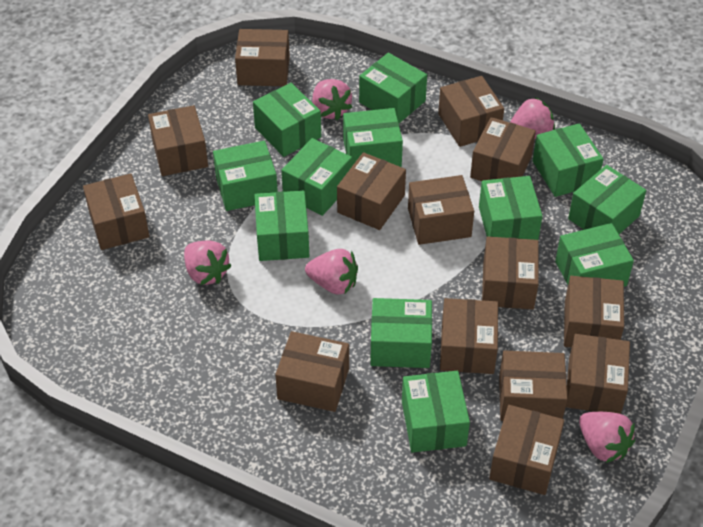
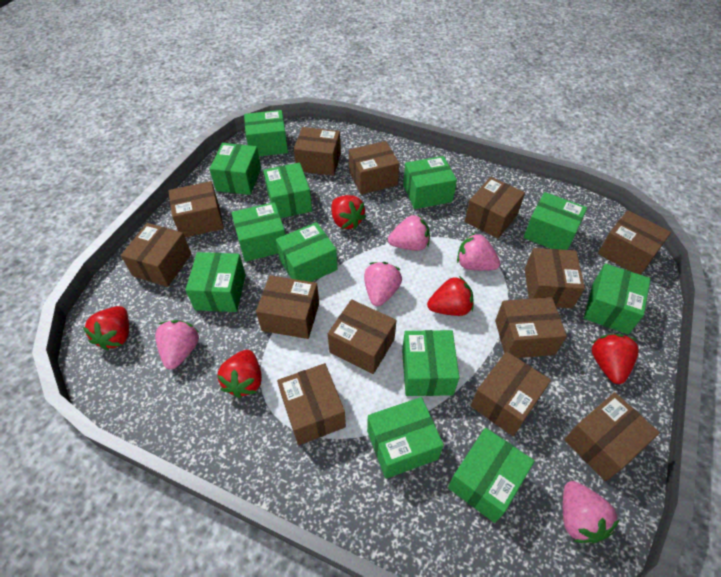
brown box: [83,173,149,250] [148,105,208,176] [235,29,290,86] [275,331,349,412] [337,152,406,230] [408,175,474,245] [438,76,504,147] [440,298,498,374] [470,117,536,181] [482,236,539,310] [489,405,564,495] [499,350,567,421] [564,276,624,347] [566,334,630,414] = 14 -> [121,223,191,287] [168,181,224,237] [256,275,319,339] [277,363,346,445] [294,127,341,176] [328,299,396,374] [349,141,399,194] [465,177,525,239] [471,351,551,436] [495,297,567,358] [525,248,585,308] [564,392,660,481] [598,210,671,275] = 13
red strawberry: none = 0 -> [83,306,129,351] [217,350,262,398] [331,195,366,229] [427,276,474,316] [592,334,639,384] = 5

